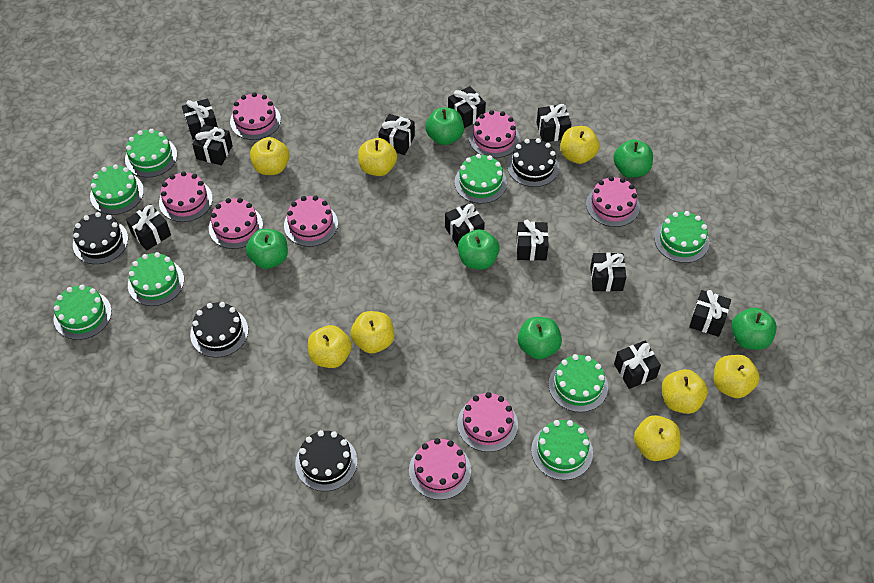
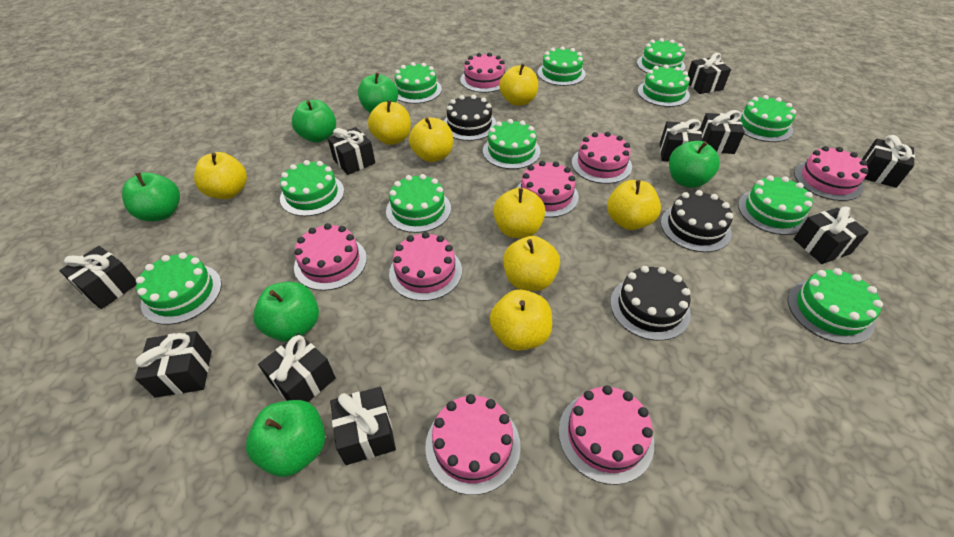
black cake: [73,212,128,264] [190,302,248,358] [295,430,357,491] [507,138,559,187] = 4 -> [444,94,496,141] [610,266,691,341] [661,190,733,252] = 3
black gift: [126,204,171,251] [182,98,218,140] [192,125,233,165] [378,114,415,155] [445,202,485,247] [448,86,486,128] [517,220,549,261] [536,104,571,142] [590,252,626,292] [614,341,661,389] [689,290,731,337] = 11 -> [59,246,136,309] [135,331,212,398] [258,333,336,402] [327,127,375,175] [330,387,396,465] [660,119,703,162] [688,53,731,94] [700,110,745,154] [794,206,869,264] [862,135,915,188] = 10
green cake: [54,285,112,340] [90,164,144,215] [125,129,177,178] [128,252,184,306] [454,154,507,204] [531,420,593,480] [549,354,608,412] [654,211,709,263] = 8 -> [136,252,222,325] [280,160,344,216] [386,174,451,233] [395,62,442,104] [483,119,540,169] [537,46,586,86] [637,38,685,73] [638,65,690,107] [738,175,813,235] [740,95,796,142] [787,268,883,344] = 11

